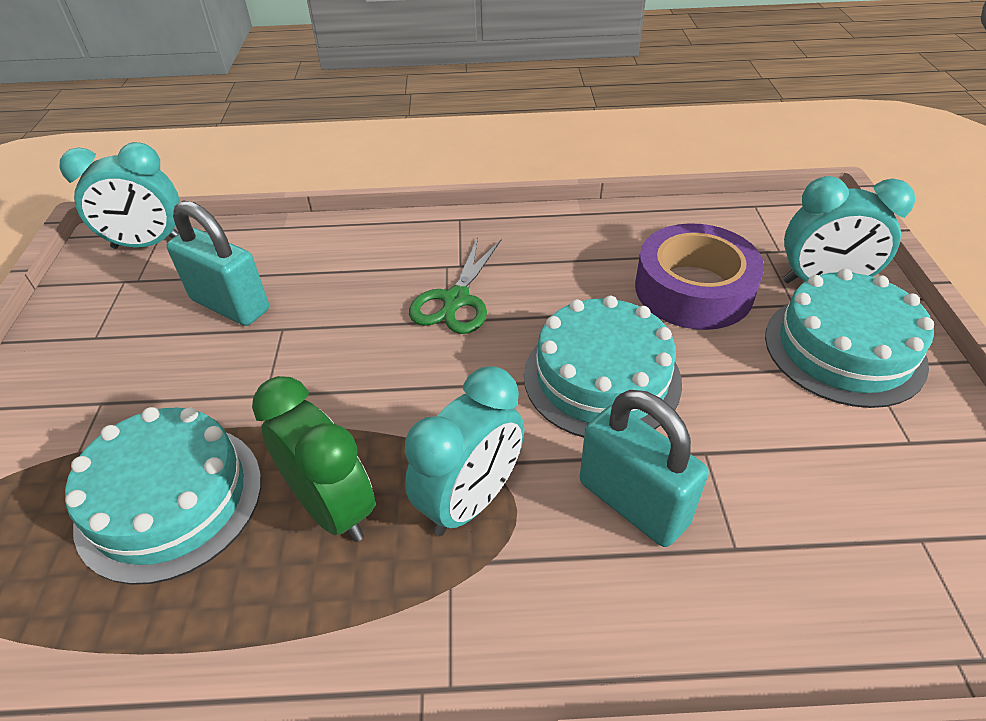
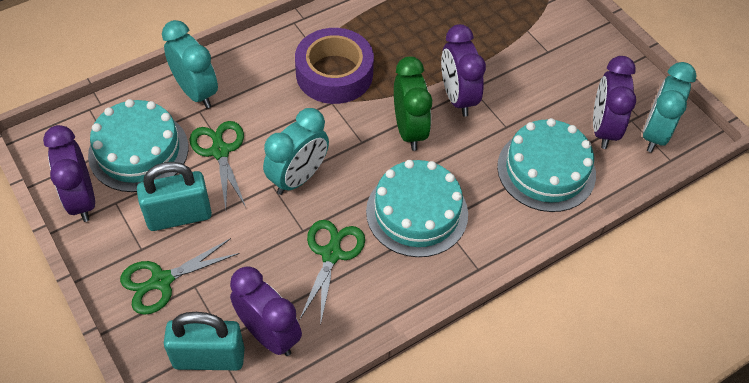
green scissors: [409,237,501,334] = 1 -> [120,238,240,315] [189,121,246,208] [300,220,365,326] = 3
purple clock: none = 0 -> [43,125,95,222] [230,266,302,356] [441,24,486,117] [593,56,636,149] = 4

